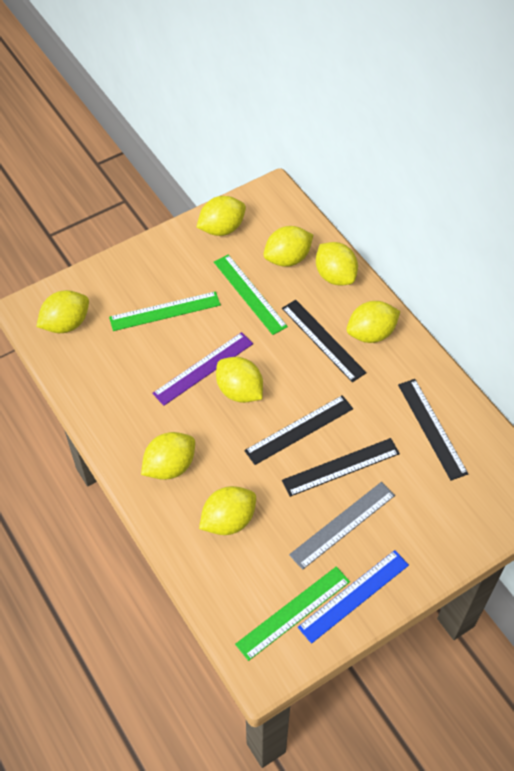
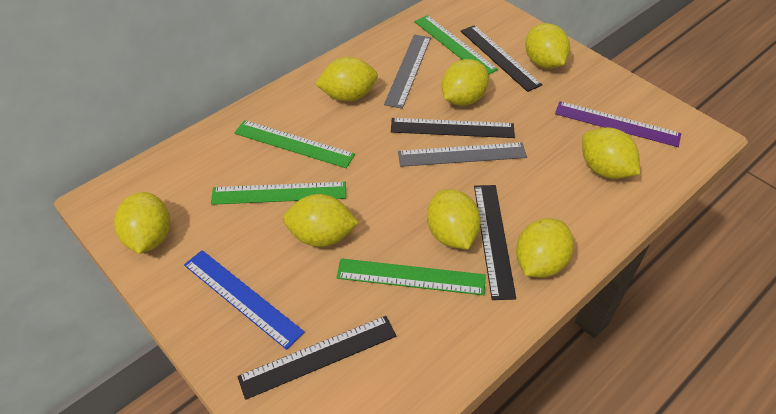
green ruler: [109,291,221,331] [214,255,288,335] [235,566,350,661] = 3 -> [211,182,346,205] [234,120,355,168] [336,258,486,295] [414,15,498,75] = 4
grey ruler: [289,482,395,570] = 1 -> [384,34,431,109] [398,142,527,167] = 2

